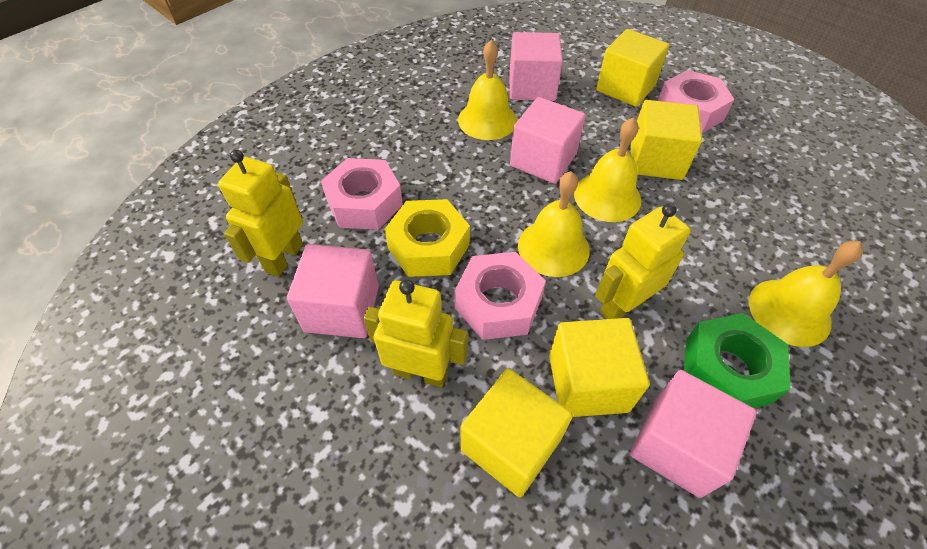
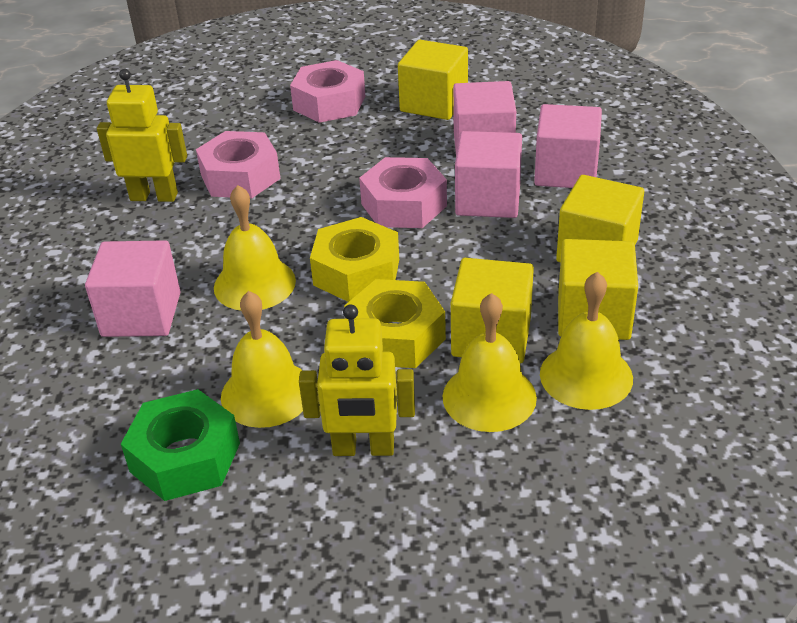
yellow nut: [384,199,470,277] = 1 -> [310,217,399,302] [344,279,446,368] = 2
yellow robot: [218,150,303,277] [363,279,468,387] [595,203,691,319] = 3 -> [97,69,187,202] [299,304,415,456] = 2

